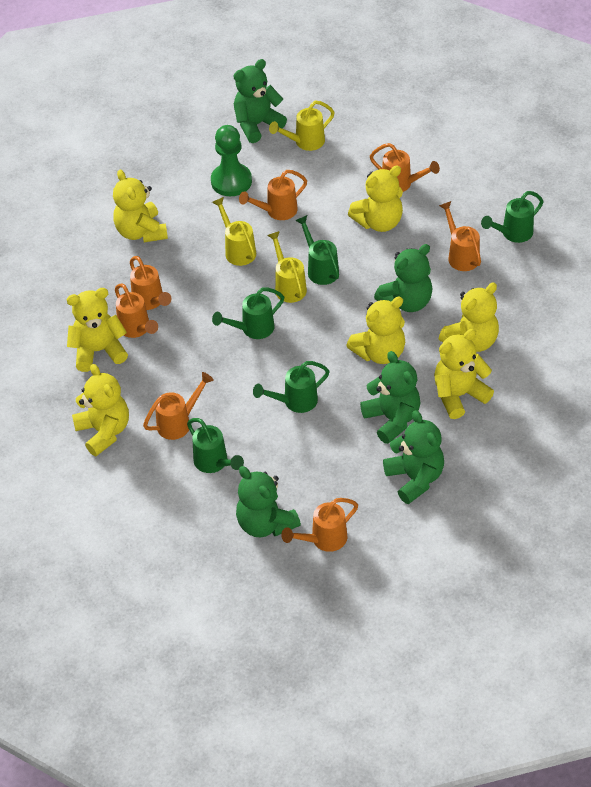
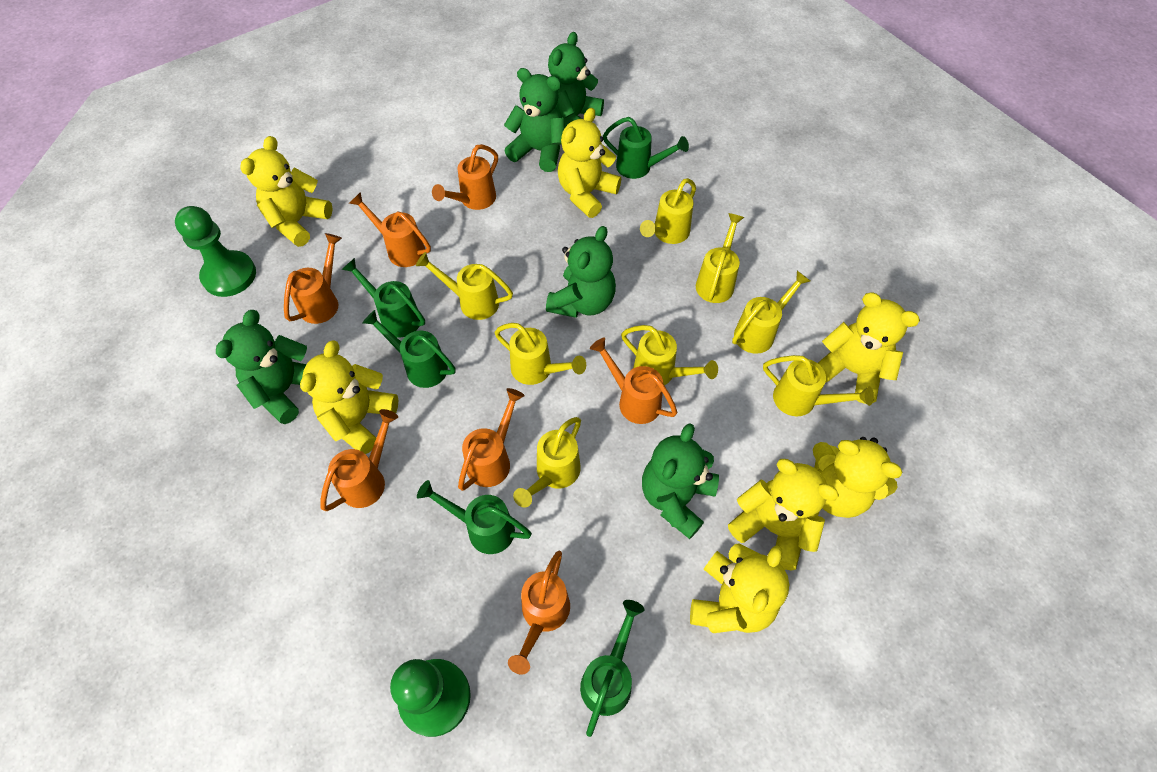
green pawn: [211,125,252,196] = 1 -> [175,206,256,297] [390,659,471,737] = 2
yellow watering can: [212,197,256,266] [267,231,307,303] [269,101,335,151] = 3 -> [416,252,513,320] [495,323,586,385] [513,417,581,508] [621,325,718,385] [640,178,696,244] [696,213,744,303] [732,271,810,354] [763,355,874,416] = 8

